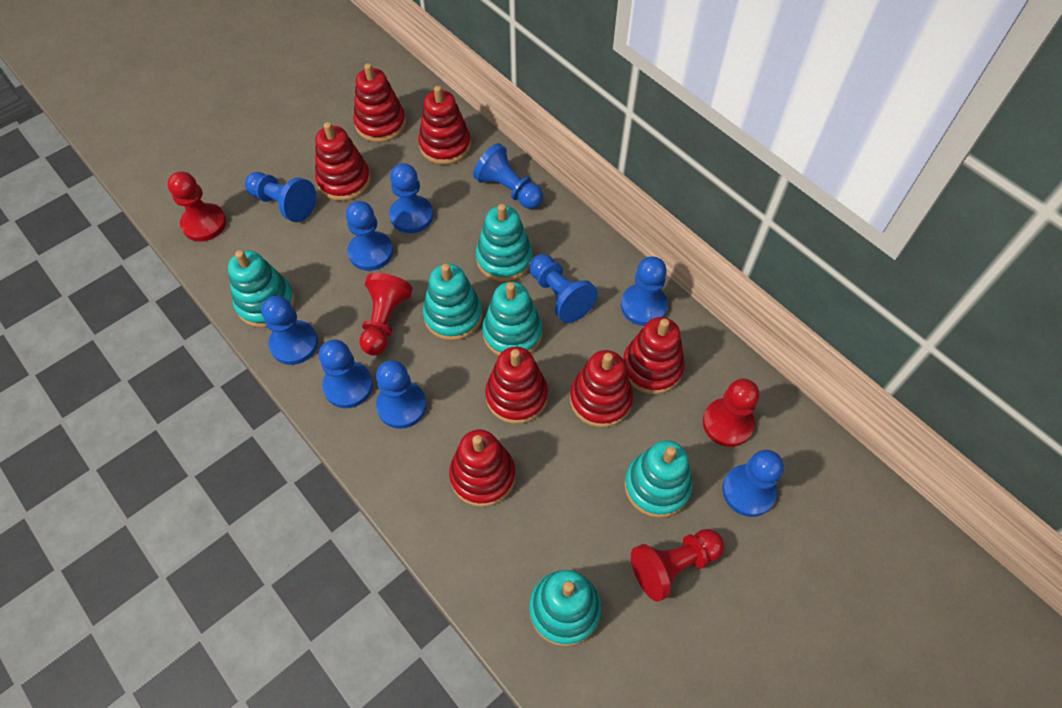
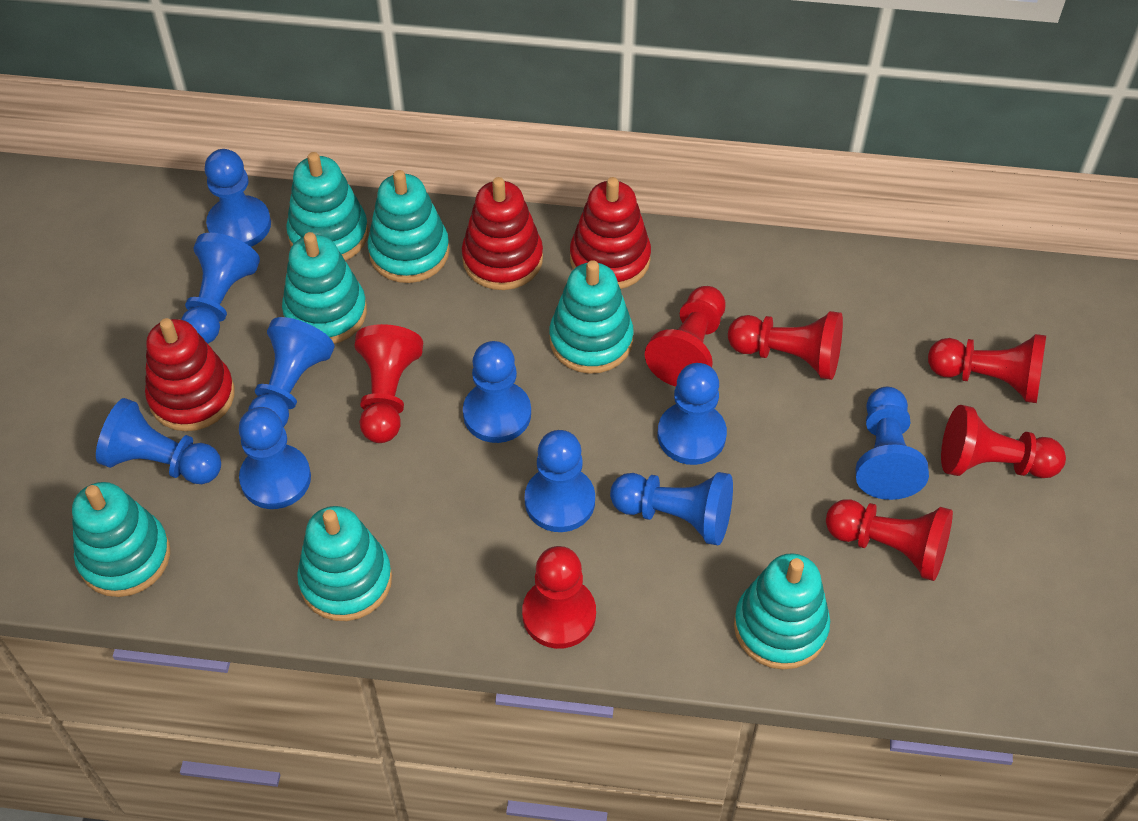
red pawn: [168,171,226,241] [360,273,413,356] [631,529,724,602] [703,378,760,447] = 4 -> [354,324,423,443] [522,546,596,649] [645,286,726,387] [728,311,843,380] [826,499,953,581] [928,334,1046,403] [941,405,1066,478] = 7
red stacking toy: [315,122,371,201] [353,63,406,142] [418,86,471,165] [449,430,516,507] [485,347,548,424] [570,350,633,427] [623,317,685,394] = 7 -> [145,318,235,431] [462,177,543,290] [570,177,651,289] = 3
turquoise stacking toy: [228,250,295,328] [423,264,483,341] [476,204,533,282] [482,282,542,356] [529,570,601,647] [624,440,692,518] = 6 -> [72,482,170,597] [282,232,367,344] [286,152,368,261] [297,506,392,621] [368,170,450,283] [550,260,634,374] [734,553,830,670] = 7

